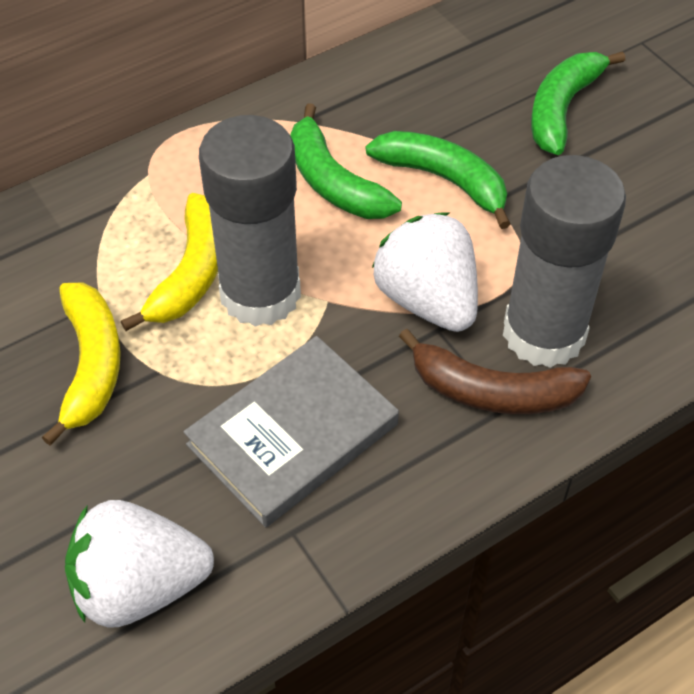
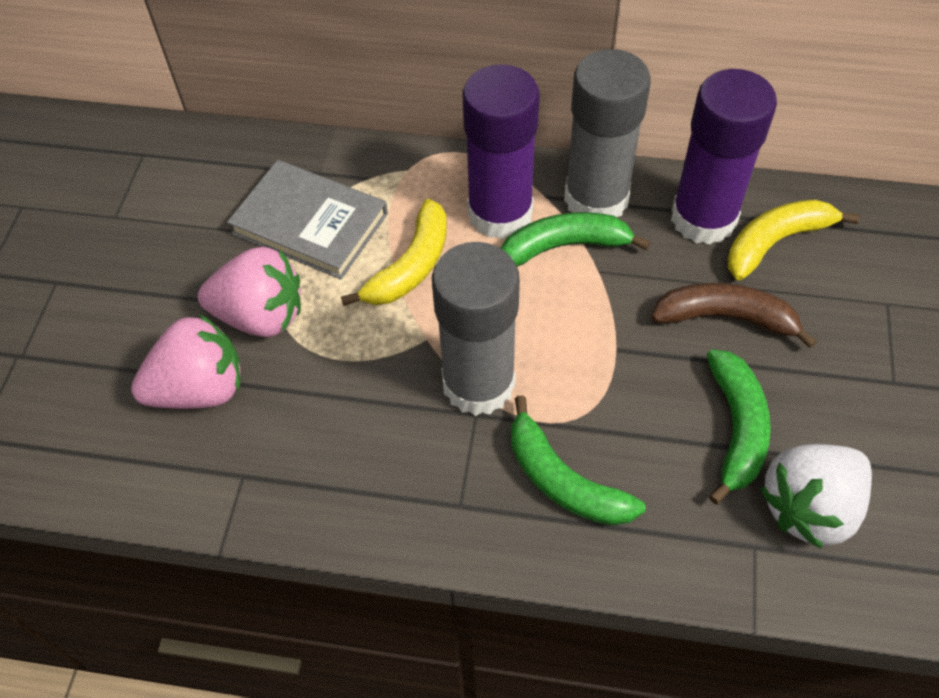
pink strawberry: none = 0 -> [131,314,241,409] [198,247,301,337] = 2
purple glue stick: none = 0 -> [462,64,540,239] [671,69,777,245] = 2
white strawberry: [65,500,214,628] [372,212,478,332] = 2 -> [760,444,872,549] = 1

